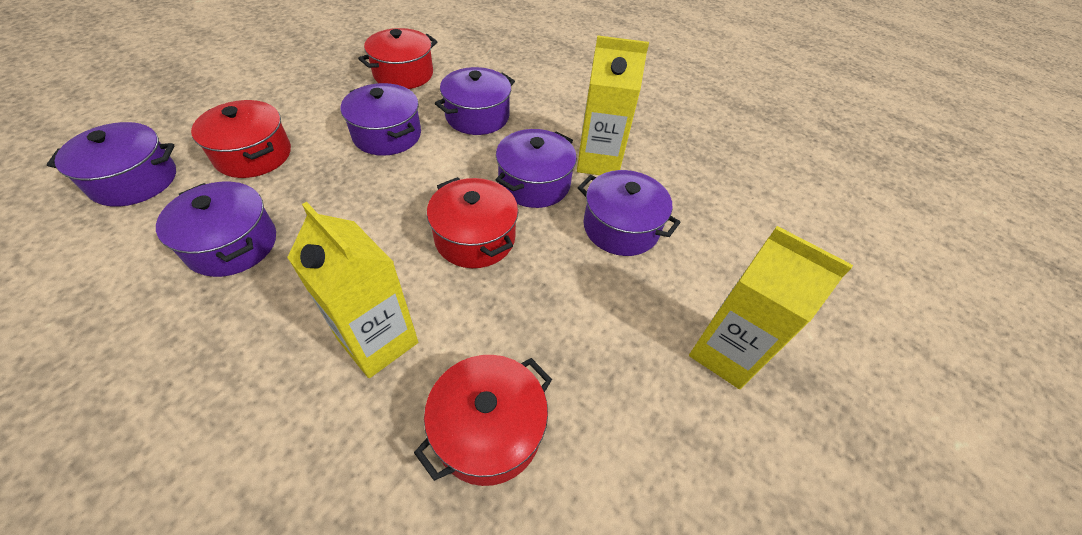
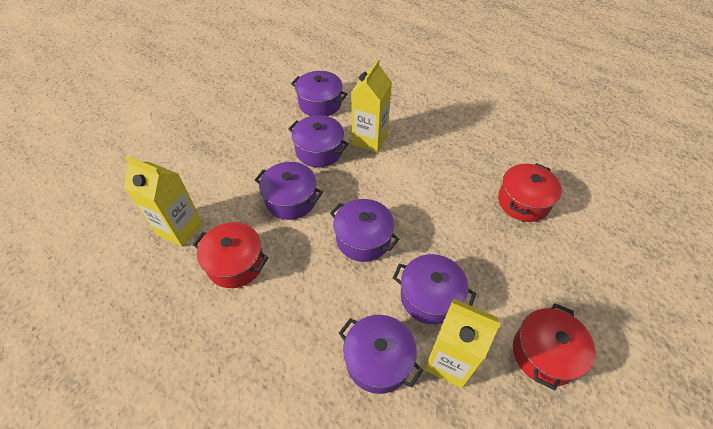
red pot: [191,100,291,178] [358,28,438,89] [414,355,552,486] [427,177,518,268] = 4 -> [193,222,269,288] [498,163,562,222] [513,303,595,390] = 3

